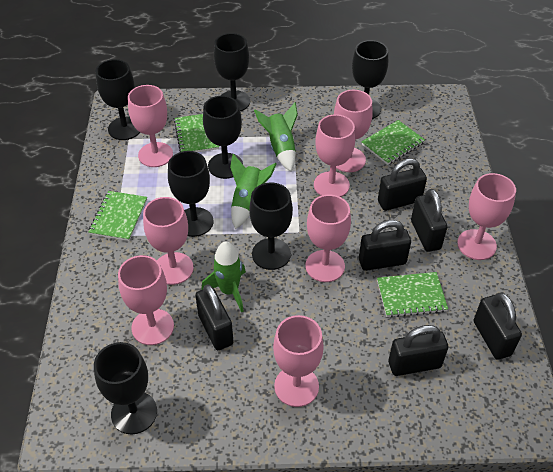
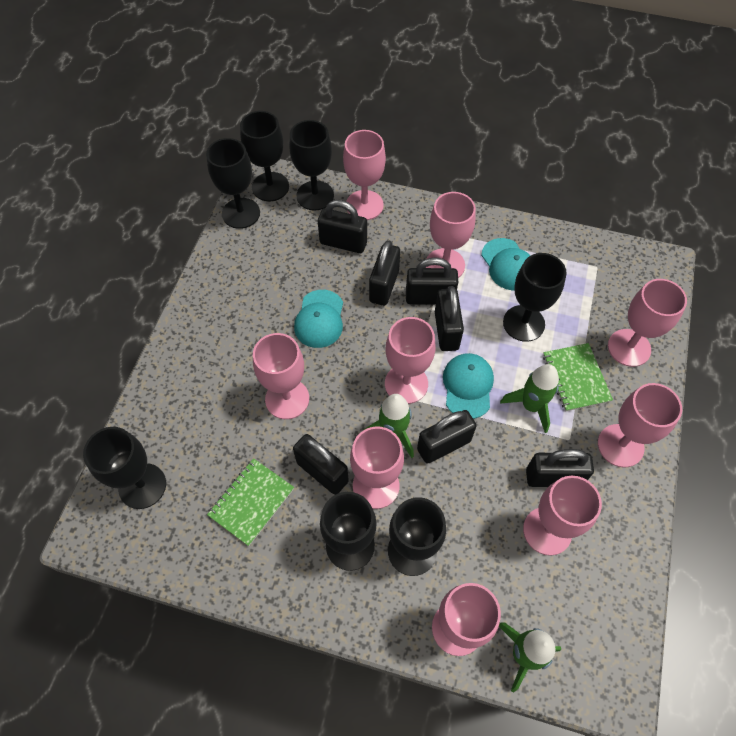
black padlock: [195,284,234,350] [359,220,411,271] [378,158,427,211] [388,325,448,376] [411,189,447,252] [474,293,522,360] = 6 -> [293,434,349,495] [318,200,367,253] [369,240,400,306] [406,257,458,305] [417,410,477,464] [435,286,464,351] [526,449,594,487] = 7
green notebook: [88,191,147,241] [174,114,220,152] [361,120,425,165] [377,272,448,318] = 4 -> [207,458,294,546] [543,343,613,411] = 2
pink goblet: [118,255,174,345] [128,85,173,167] [143,197,194,285] [273,315,324,407] [305,195,351,282] [314,114,355,197] [334,90,373,172] [457,173,516,260] = 8 -> [253,333,309,419] [343,130,386,220] [350,426,404,509] [385,317,435,404] [426,192,476,278] [432,583,501,656] [523,476,602,556] [598,383,682,468] [608,279,687,367] = 9
turquoise cap: none = 0 -> [294,290,343,348] [443,353,494,419] [481,238,531,291] = 3

